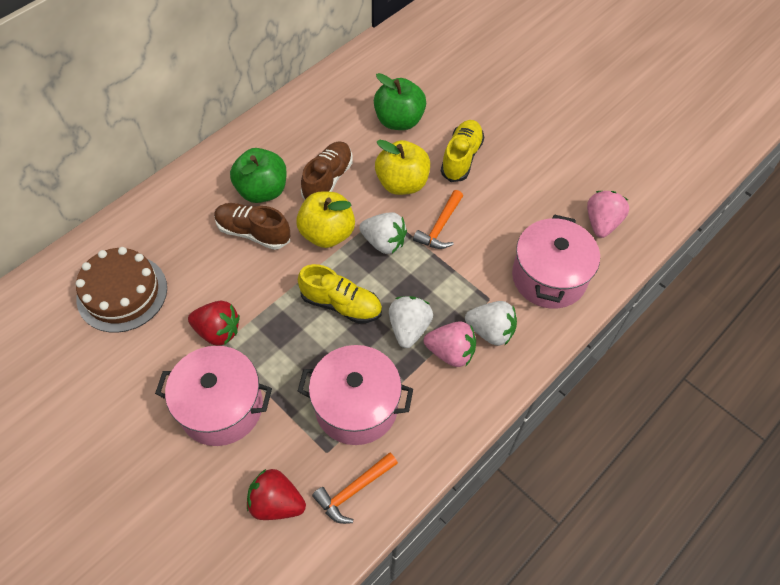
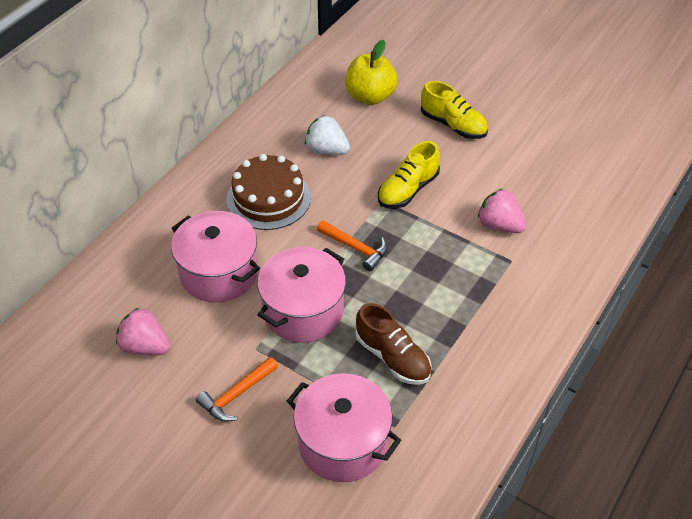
brown shoe: [214,203,290,250] [301,141,353,200] = 2 -> [355,303,431,385] = 1
green apple: [230,148,287,203] [374,73,426,130] = 2 -> none = 0
red strawberry: [188,301,240,346] [247,469,306,520] = 2 -> none = 0
white strawberry: [359,212,407,254] [389,296,433,348] [465,301,517,346] = 3 -> [305,115,350,155] = 1
yellow apple: [296,192,355,248] [375,140,430,195] = 2 -> [345,40,398,105] = 1

